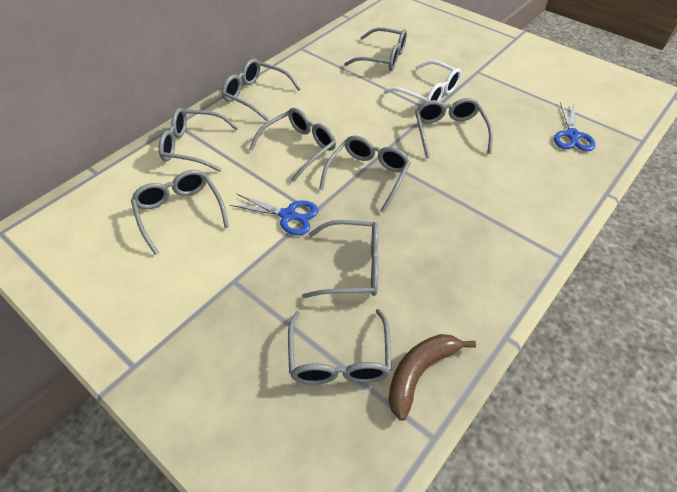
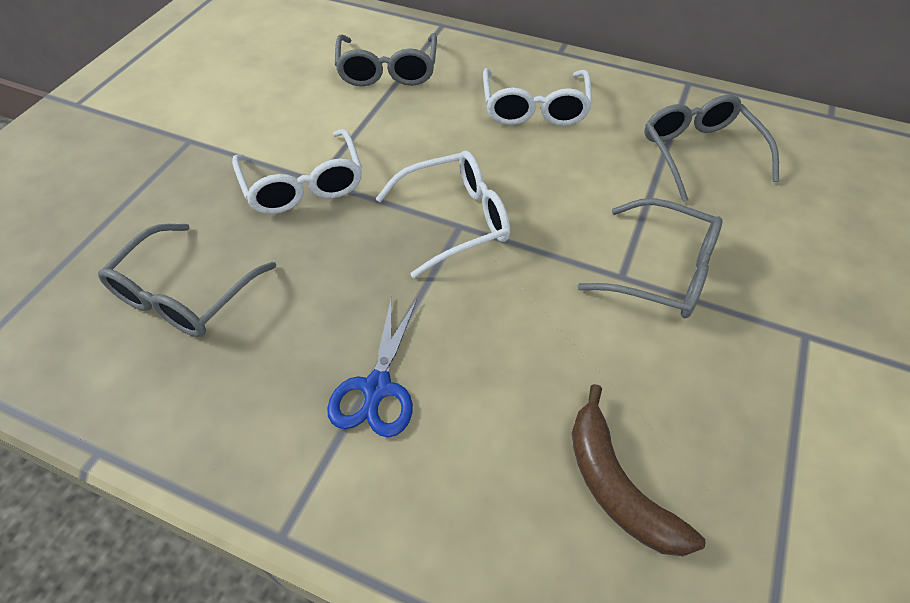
blue scissors: [230,194,318,235] [554,102,595,151] = 2 -> [327,296,417,437] = 1
grey glasses: [131,170,229,255] [159,108,239,172] [222,59,301,121] [249,108,336,182] [288,309,391,384] [302,220,378,298] [319,136,411,213] [344,28,407,71] [415,98,493,159] = 9 -> [98,224,276,337] [335,33,437,86] [578,198,723,318] [644,95,779,202] = 4
white glasses: [384,60,461,102] = 1 -> [232,129,362,214] [375,151,510,278] [483,68,592,126] = 3

